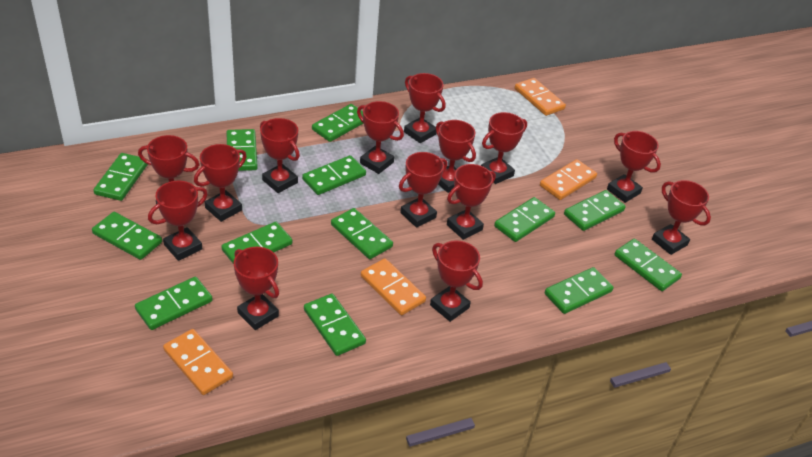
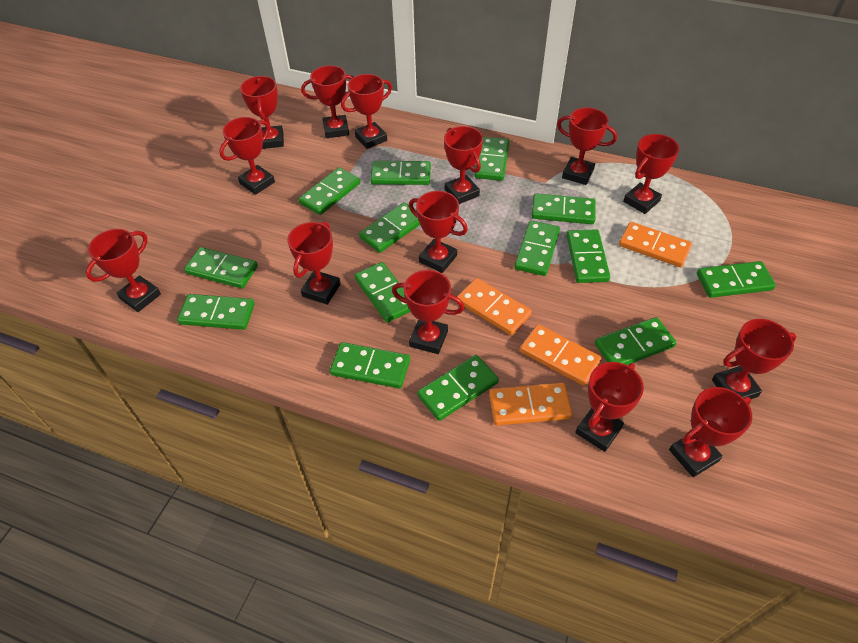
green domino: [92,212,162,260] [93,153,148,201] [135,277,213,330] [221,222,292,264] [226,129,258,171] [302,155,366,195] [304,294,366,356] [312,104,364,142] [331,208,393,259] [494,197,555,242] [545,267,613,314] [564,190,626,231] [615,239,682,291] = 13 -> [177,294,255,330] [184,247,258,288] [298,167,360,215] [330,342,410,388] [354,262,411,323] [359,202,420,253] [370,161,431,185] [417,355,499,421] [474,137,510,181] [514,221,560,276] [532,193,596,224] [566,229,610,283] [595,317,676,365] [697,261,776,298] = 14

